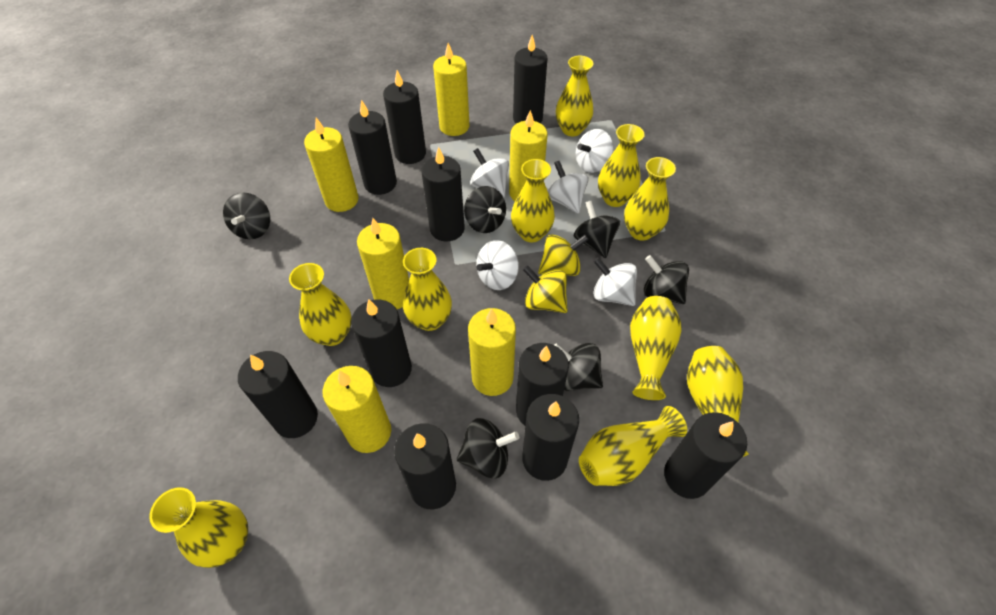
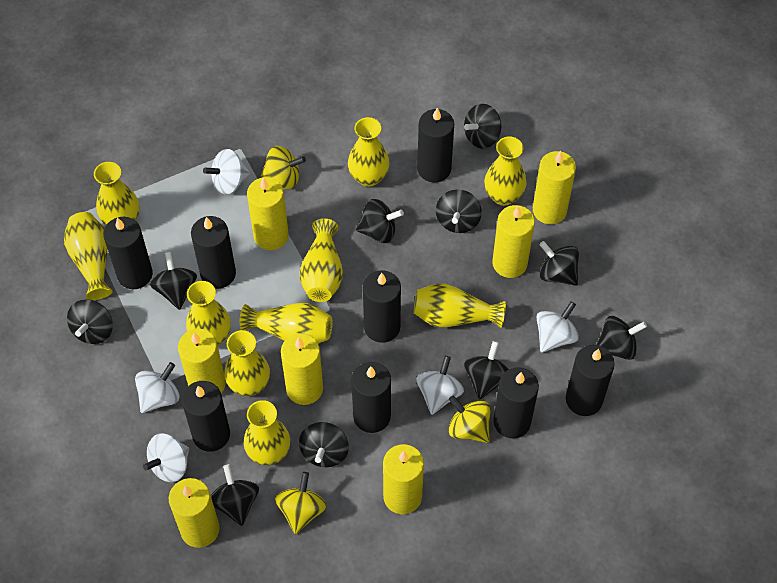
black candle: [238,351,318,438] [348,100,397,195] [351,299,412,387] [383,70,426,164] [394,423,456,510] [422,147,465,242] [513,35,548,124] [516,343,569,426] [522,394,579,481] [664,412,747,499] = 10 -> [103,217,153,289] [182,381,230,452] [191,216,236,289] [351,362,391,433] [363,270,401,343] [417,108,454,183] [493,367,539,439] [566,345,615,416] = 8
black spinning top: [223,192,270,239] [457,418,519,478] [464,186,506,233] [554,343,603,391] [574,201,620,258] [644,255,689,304] = 6 -> [67,299,113,344] [150,252,197,310] [211,464,259,526] [299,422,349,467] [356,199,404,243] [436,189,482,233] [464,104,501,149] [464,341,509,400] [539,241,579,286] [597,316,647,360] = 10
yellow candle: [304,118,359,212] [323,366,391,453] [357,218,409,309] [433,43,470,136] [468,308,516,396] [509,110,548,201] = 6 -> [169,478,220,548] [178,329,226,393] [247,177,289,250] [281,333,323,405] [383,444,424,514] [492,205,535,278] [533,151,576,224] = 7
yellow spinning top: [523,265,568,313] [538,234,589,276] = 2 -> [261,146,306,189] [275,472,326,534] [449,395,491,443] = 3

